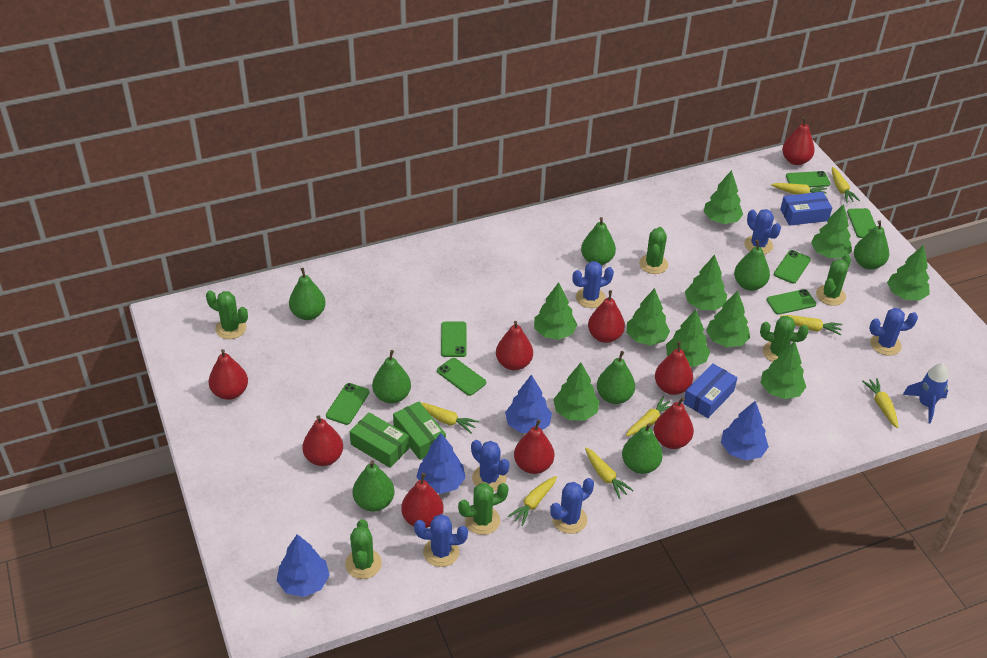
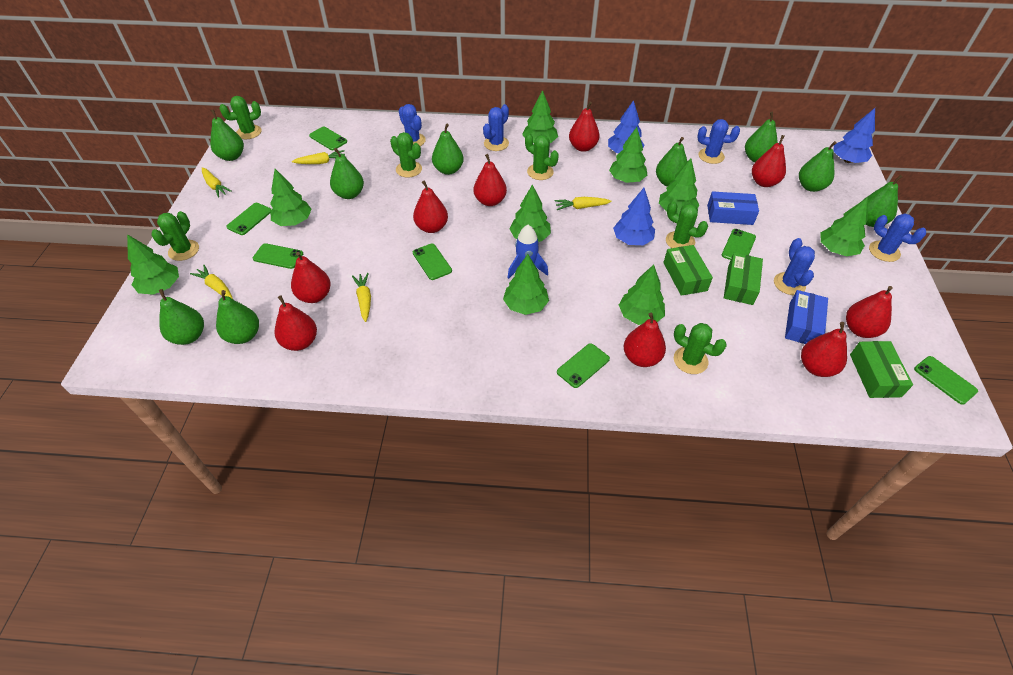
blue cactus: [414,514,468,567] [471,440,510,491] [550,478,594,534] [572,261,614,308] [744,209,781,254] [869,308,918,356] = 6 -> [399,104,426,146] [483,104,509,151] [697,119,740,164] [774,238,815,295] [869,213,926,262] = 5
blue tree: [277,534,330,597] [416,433,465,494] [505,375,552,433] [721,401,769,460] = 4 -> [608,100,644,153] [613,188,655,245] [833,108,875,163] = 3
green box: [350,412,409,468] [393,401,446,460] = 2 -> [663,245,713,296] [724,253,763,305] [850,341,913,398] = 3
green pear: [289,268,326,320] [353,460,395,512] [372,350,411,404] [581,217,616,265] [597,351,635,404] [622,423,663,474] [734,240,770,291] [854,221,889,270] = 8 -> [159,289,204,345] [210,109,244,161] [216,290,259,344] [330,148,364,199] [432,124,464,175] [656,137,688,186] [745,112,778,162] [799,141,837,192] [862,175,903,227] = 9
green tree: [534,282,577,340] [553,363,600,421] [627,288,670,345] [666,310,710,367] [685,255,727,311] [704,170,743,224] [706,290,750,347] [761,341,806,399] [811,204,852,258] [887,245,929,300] = 10 -> [127,234,179,295] [270,169,312,226] [503,254,549,315] [509,185,551,242] [522,90,558,143] [609,127,647,183] [619,265,665,325] [659,159,699,214] [821,197,868,256] = 9
yellow carrot: [421,403,479,433] [508,476,557,526] [585,448,634,499] [626,396,671,436] [771,183,827,197] [780,315,843,335] [832,167,860,203] [862,378,898,428] = 8 -> [190,265,233,299] [202,167,232,198] [292,150,345,164] [352,273,371,322] [555,197,612,210] = 5

